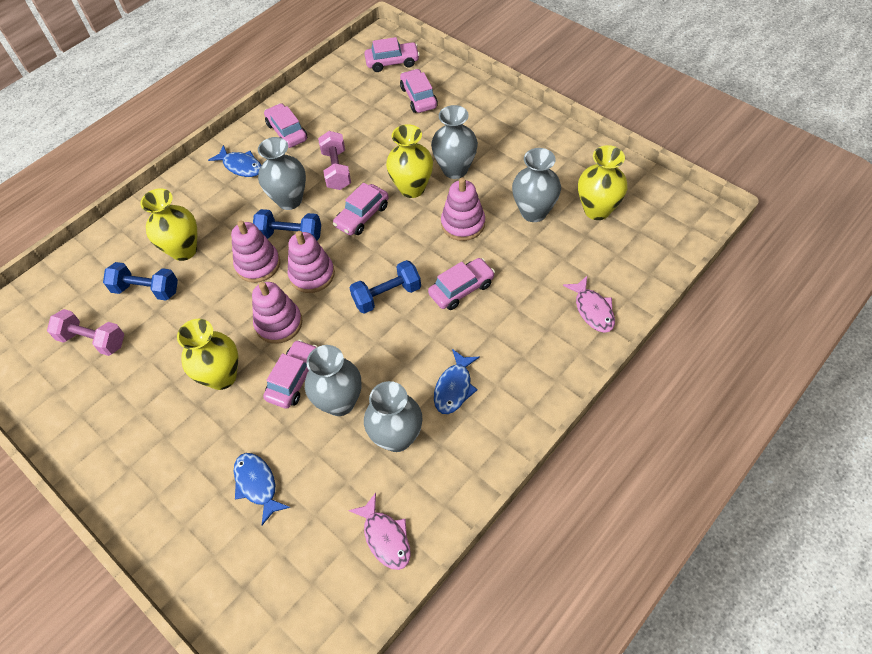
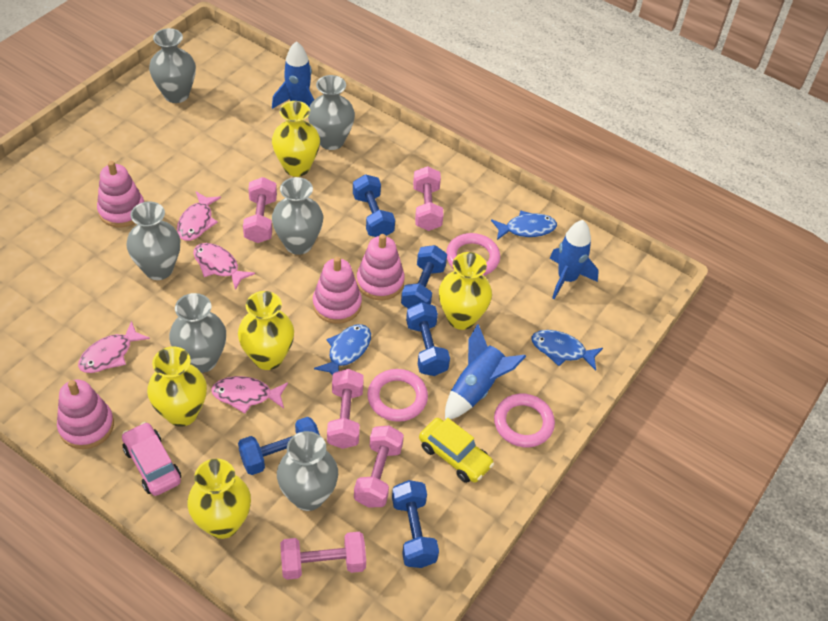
blue dumbbell: [103,262,178,301] [253,209,321,241] [349,260,421,314] = 3 -> [238,417,320,475] [353,174,395,237] [392,480,439,568] [401,245,447,308] [406,302,450,376] = 5
blue rocket: none = 0 -> [272,41,314,109] [445,324,526,419] [550,220,599,299] = 3
grey vase: [258,137,306,210] [305,345,361,416] [364,381,423,452] [431,105,478,179] [512,148,561,222] = 5 -> [126,202,180,280] [149,28,196,103] [169,293,226,373] [272,177,323,255] [277,431,338,511] [308,75,355,150] = 6
pink car: [263,340,318,409] [264,103,307,148] [333,183,389,235] [364,37,420,72] [400,69,438,113] [428,258,495,310] = 6 -> [122,422,181,496] = 1
pink dumbbell: [47,309,124,356] [318,131,351,190] = 2 -> [243,177,277,243] [280,532,366,580] [327,369,364,449] [354,426,404,508] [413,166,444,231] = 5
pink fish: [348,493,411,570] [563,276,615,333] = 2 -> [78,321,150,373] [177,192,221,241] [193,243,255,290] [211,376,288,414] = 4
pink ring: none = 0 -> [367,369,428,422] [446,233,500,276] [494,394,555,447] = 3
yellow car: none = 0 -> [419,418,494,483] = 1
yellow vase: [140,188,197,261] [177,318,238,390] [386,124,433,198] [578,145,628,220] = 4 -> [147,347,207,427] [187,459,251,539] [238,291,294,370] [272,101,320,177] [439,252,492,330] = 5

